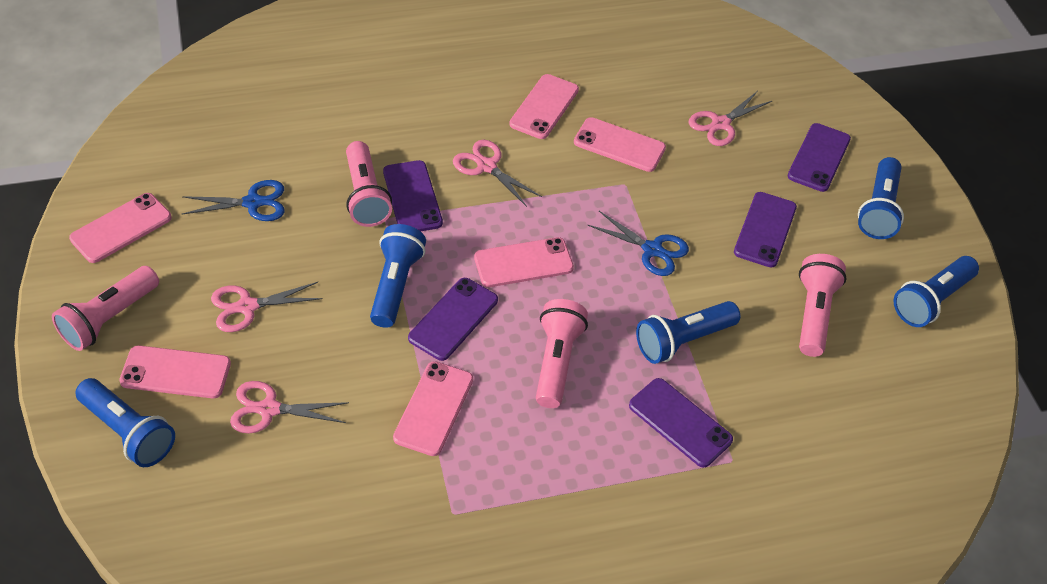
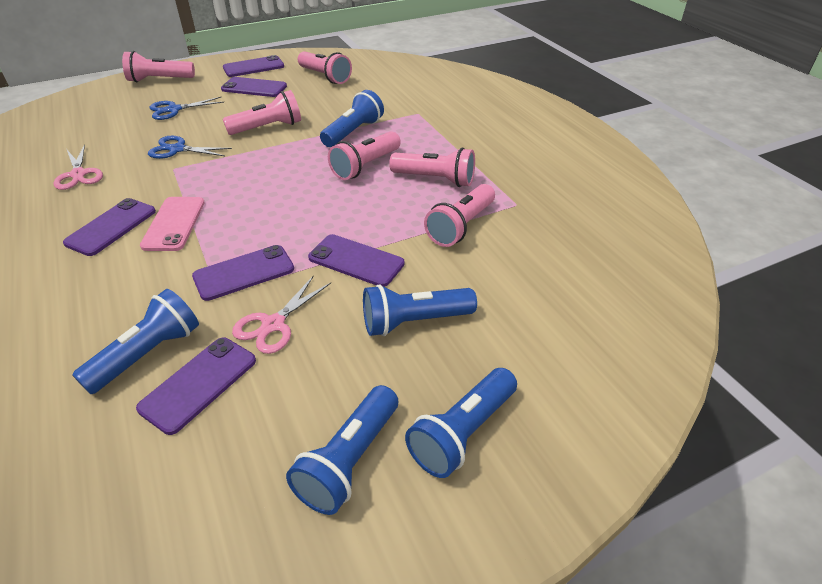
pink flashlight: [52,266,159,351] [346,141,392,227] [536,299,588,408] [799,254,847,357] = 4 -> [122,51,195,83] [223,90,301,135] [298,51,352,84] [328,131,401,180] [389,147,475,187] [424,184,495,247] = 6
pink phone: [69,193,172,263] [119,345,231,398] [393,361,473,456] [474,237,574,287] [509,74,579,139] [574,117,666,172] = 6 -> [140,197,205,251] = 1
pink scissors: [211,282,323,332] [230,381,349,433] [453,140,542,207] [688,91,772,146] = 4 -> [53,144,103,190] [232,275,331,354] = 2
purple phone: [383,160,443,231] [408,278,498,361] [629,378,733,468] [734,192,797,267] [788,123,851,192] = 5 -> [63,198,156,256] [136,338,256,435] [192,245,294,301] [221,77,287,97] [223,55,284,77] [308,234,405,287] = 6

